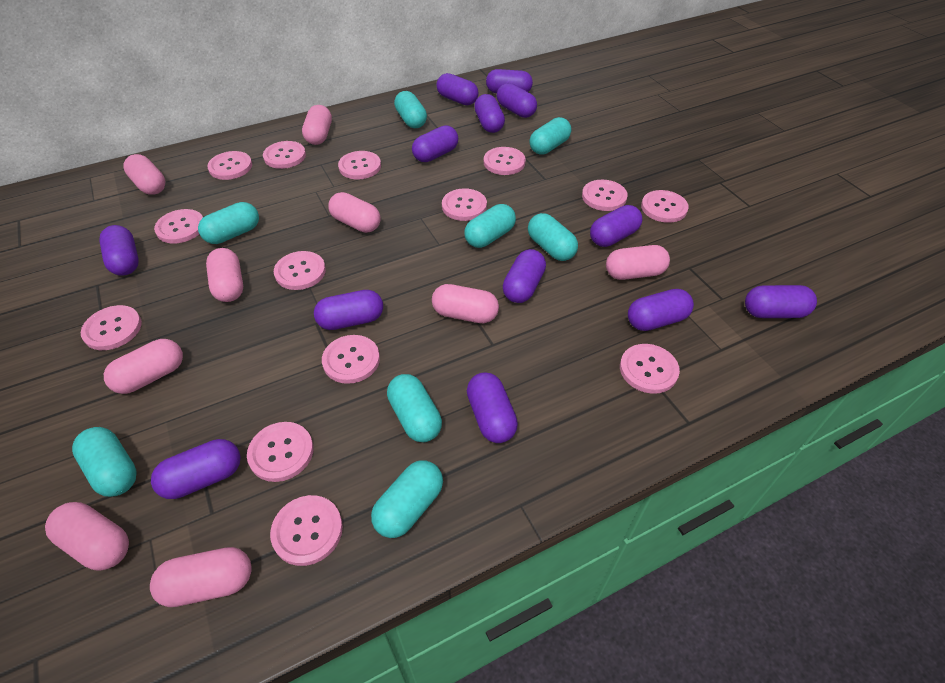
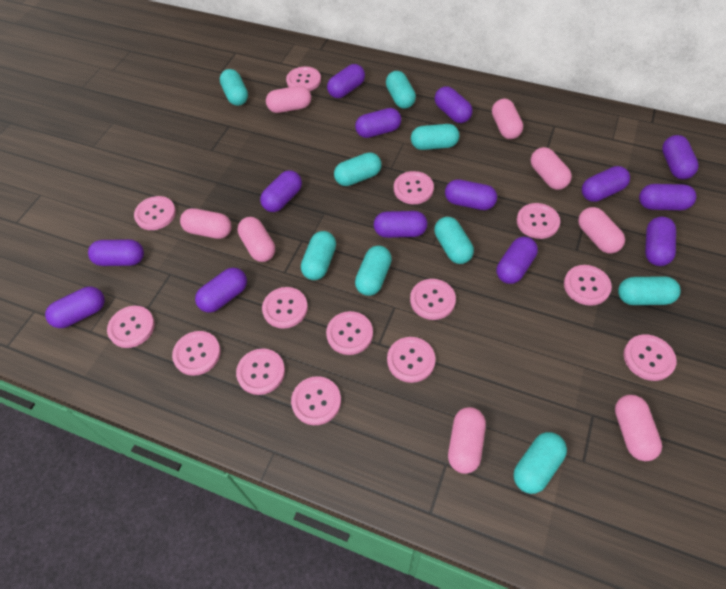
pink capsule: [45,502,129,570] [104,339,183,394] [123,154,166,195] [150,547,252,607] [206,248,243,302] [302,105,332,145] [328,192,381,233] [432,284,499,323] [606,245,670,280] = 9 -> [180,208,232,239] [237,217,275,262] [266,86,311,113] [448,407,486,474] [492,98,523,139] [531,147,572,190] [578,207,625,253] [615,395,662,461] = 8
purple capsule: [99,225,139,276] [151,439,241,499] [314,290,383,330] [412,125,458,162] [436,73,479,105] [467,372,518,443] [474,94,505,133] [486,69,533,93] [497,83,537,118] [503,249,546,303] [590,205,642,247] [628,289,694,331] [745,285,817,318] = 13 -> [45,287,105,328] [88,239,144,266] [195,268,247,313] [260,170,302,212] [327,64,365,98] [355,108,401,138] [374,211,428,238] [435,86,473,123] [445,179,497,210] [497,237,538,284] [582,166,630,202] [639,184,696,210] [645,217,676,266] [662,135,699,179] = 14
turquoise capsule: [72,427,137,497] [198,202,259,244] [371,461,443,538] [387,374,442,442] [394,91,427,128] [464,204,516,248] [528,213,578,261] [529,117,571,155] = 8 -> [220,69,248,106] [301,231,336,280] [334,152,381,186] [355,246,392,296] [386,71,416,109] [411,124,459,150] [434,217,474,264] [513,432,567,494] [618,276,681,305] = 9

